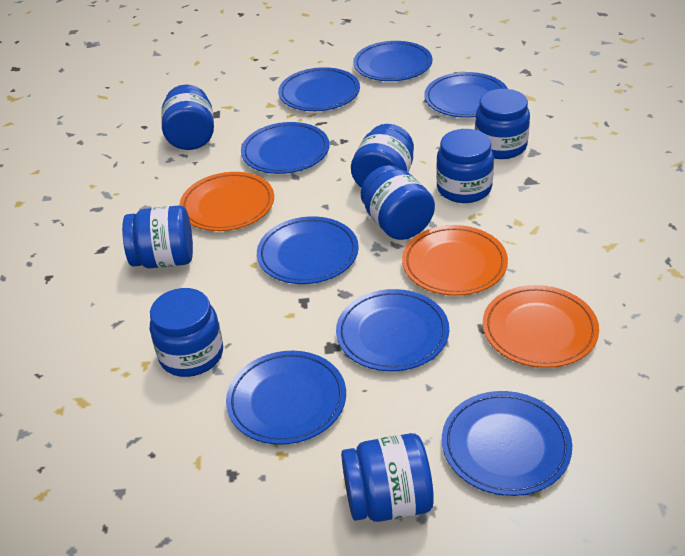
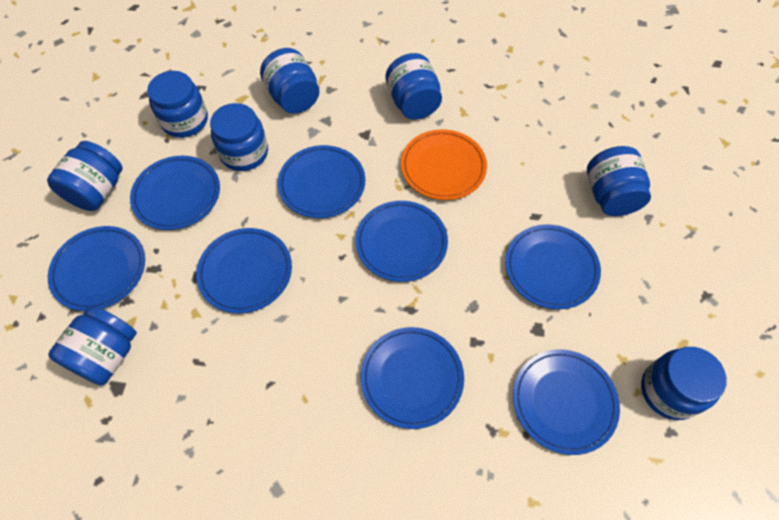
orange plate: [179,172,274,231] [402,225,508,296] [483,285,599,368] = 3 -> [401,129,487,200] = 1

